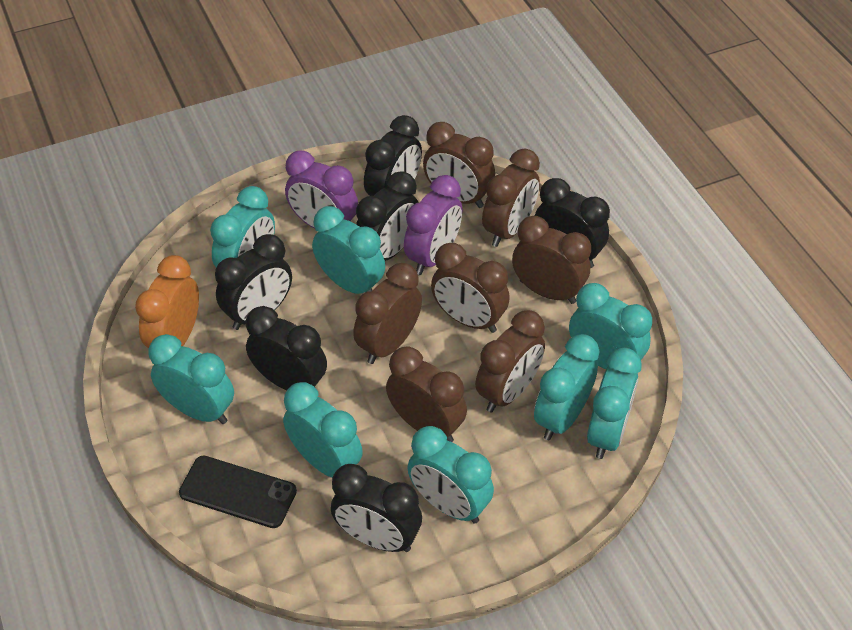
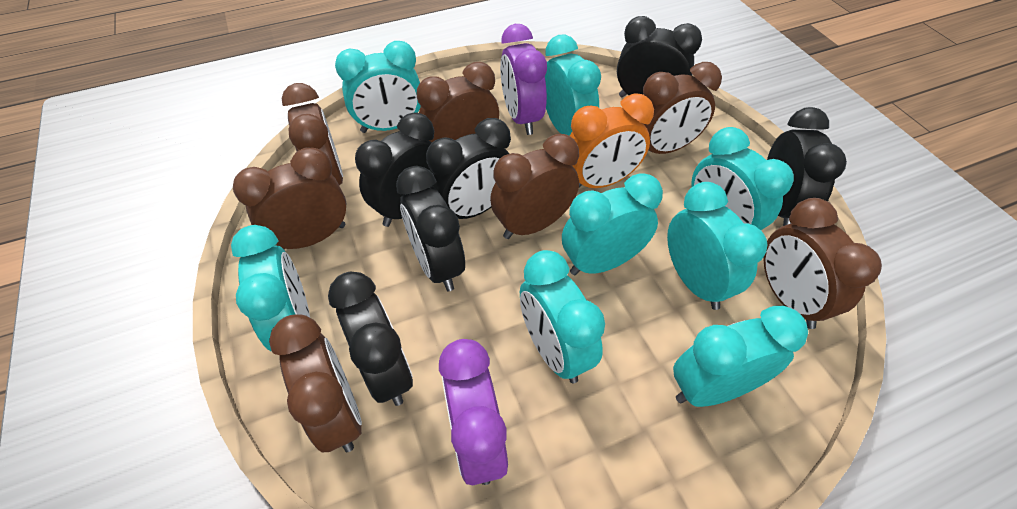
black phone: [179,456,297,528] = 1 -> none = 0

